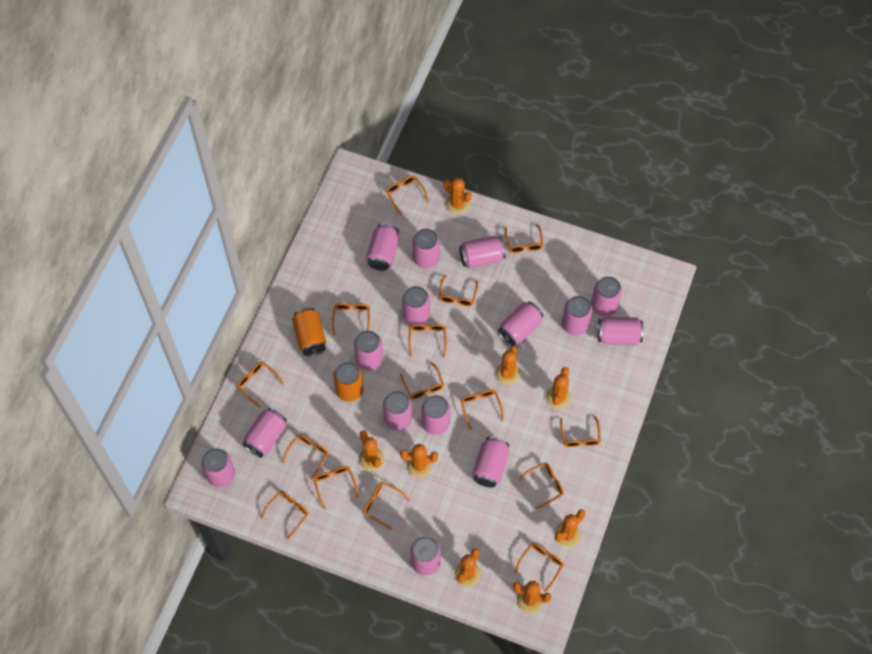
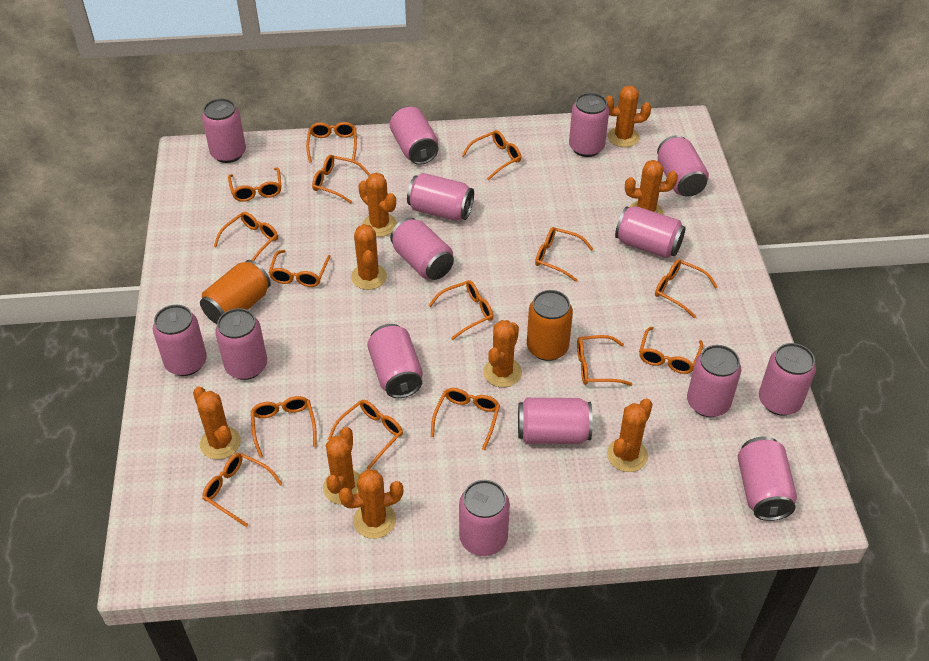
orange cactus: [359,430,384,471] [400,444,438,478] [444,178,472,214] [454,548,481,587] [495,346,520,385] [513,581,551,613] [546,367,571,409] [554,509,585,547] = 8 -> [193,387,241,460] [323,427,359,505] [339,469,403,539] [351,224,387,290] [358,173,397,237] [483,320,522,387] [606,85,651,147] [607,399,653,472] [625,160,678,215] = 9

